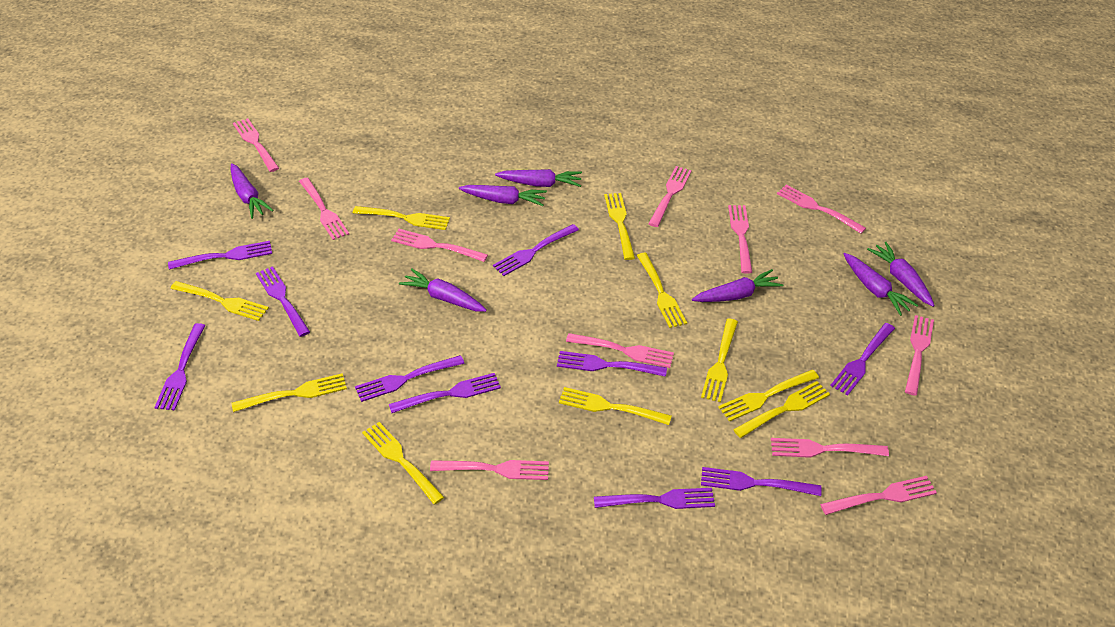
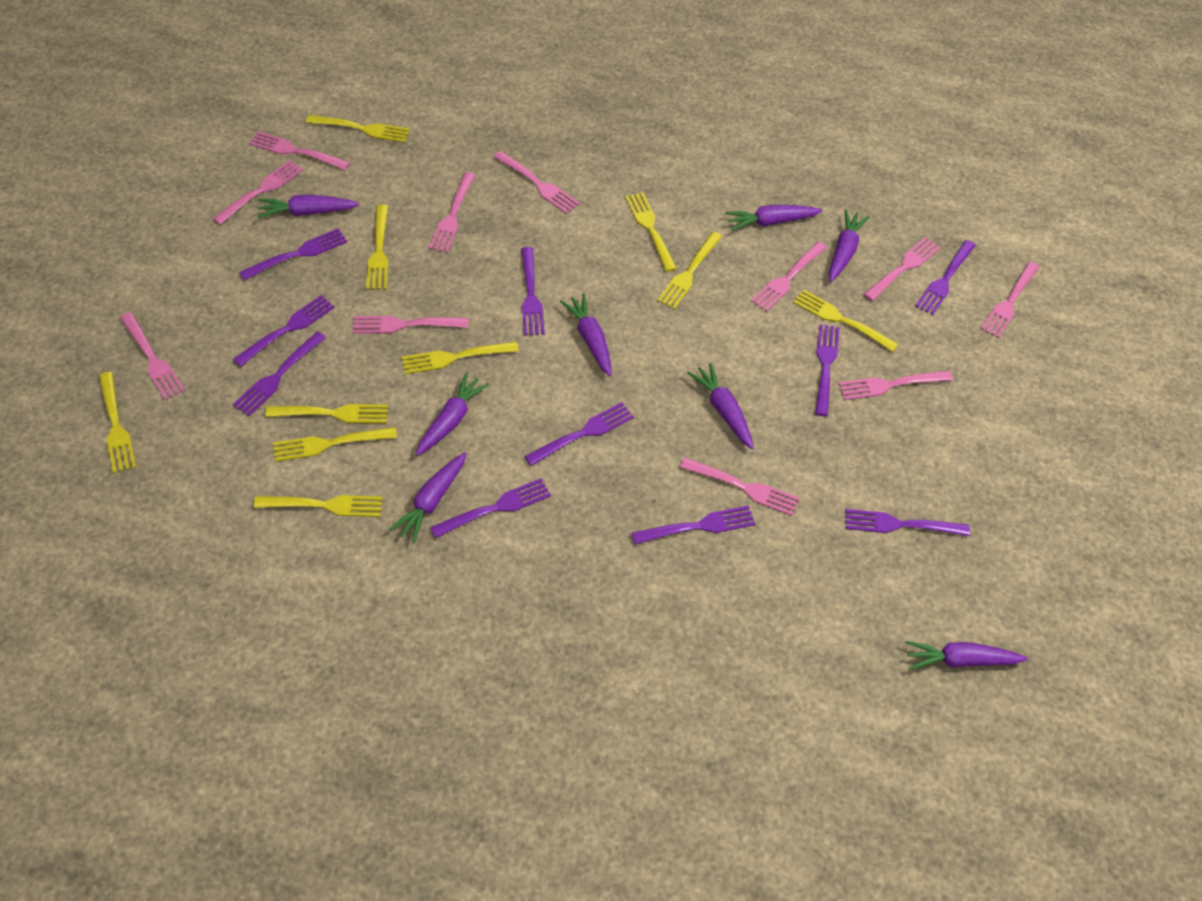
purple carrot: [231,163,274,219] [399,269,487,312] [459,185,547,206] [495,169,582,187] [692,269,783,302] [843,253,918,316] [867,242,935,307] = 7 -> [258,194,359,218] [389,452,467,543] [416,372,490,456] [560,294,611,376] [687,363,754,449] [725,204,822,231] [829,209,869,282] [905,641,1028,670] = 8

